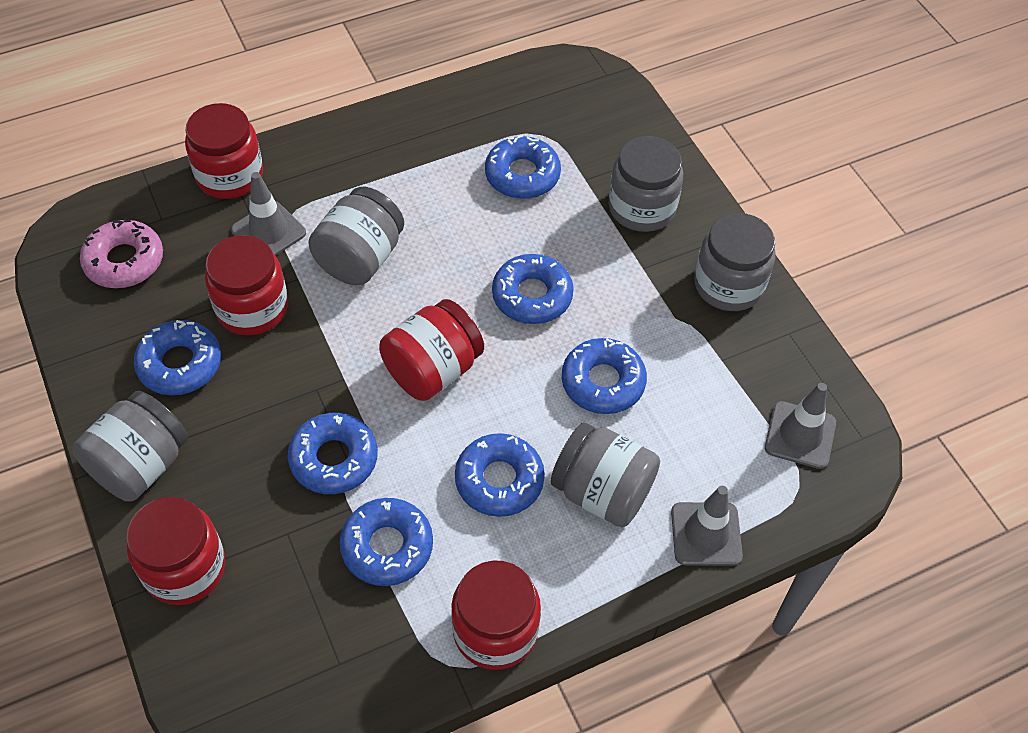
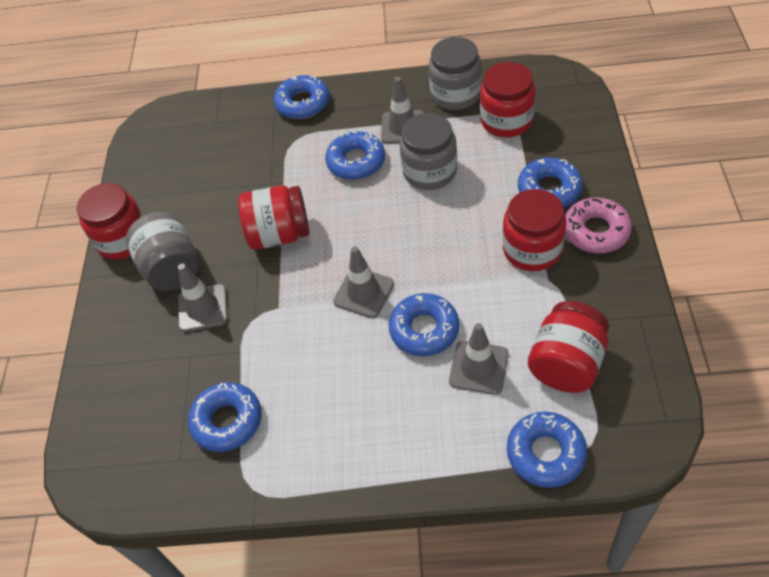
blue donut: [134,320,221,395] [288,413,378,494] [340,498,433,586] [455,433,545,517] [485,135,561,199] [492,254,574,324] [562,338,647,414] = 7 -> [188,382,262,452] [273,75,329,119] [325,131,385,180] [389,293,459,356] [507,412,587,488] [518,158,583,208] = 6
grey jar: [72,391,188,502] [308,187,404,285] [551,423,660,527] [609,136,683,232] [694,213,776,311] = 5 -> [126,212,198,291] [400,113,457,190] [429,37,482,110] = 3
grey traffic cone: [231,172,306,256] [671,486,743,566] [765,383,836,469] = 3 -> [178,264,228,332] [333,246,394,318] [381,77,424,144] [449,323,509,395] = 4

